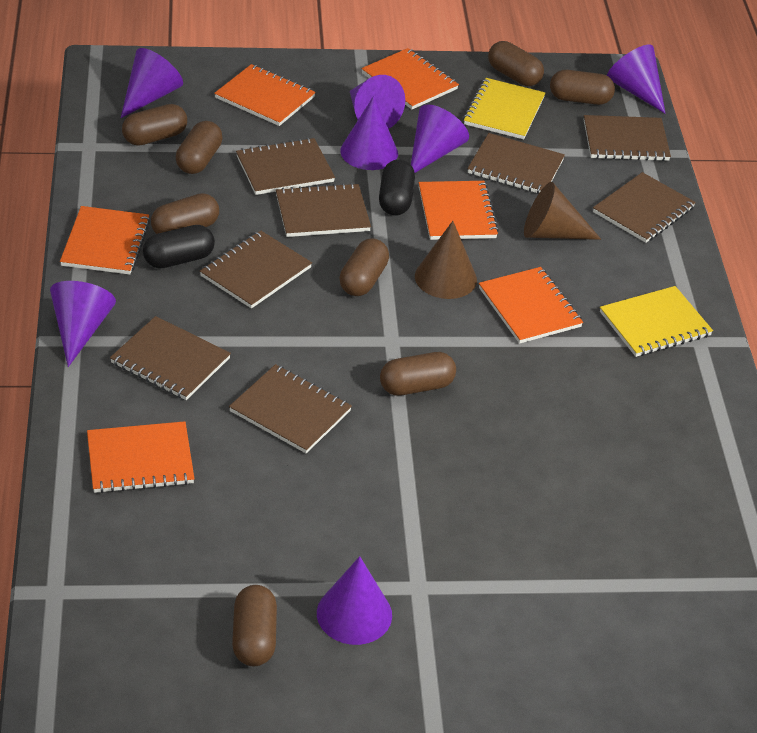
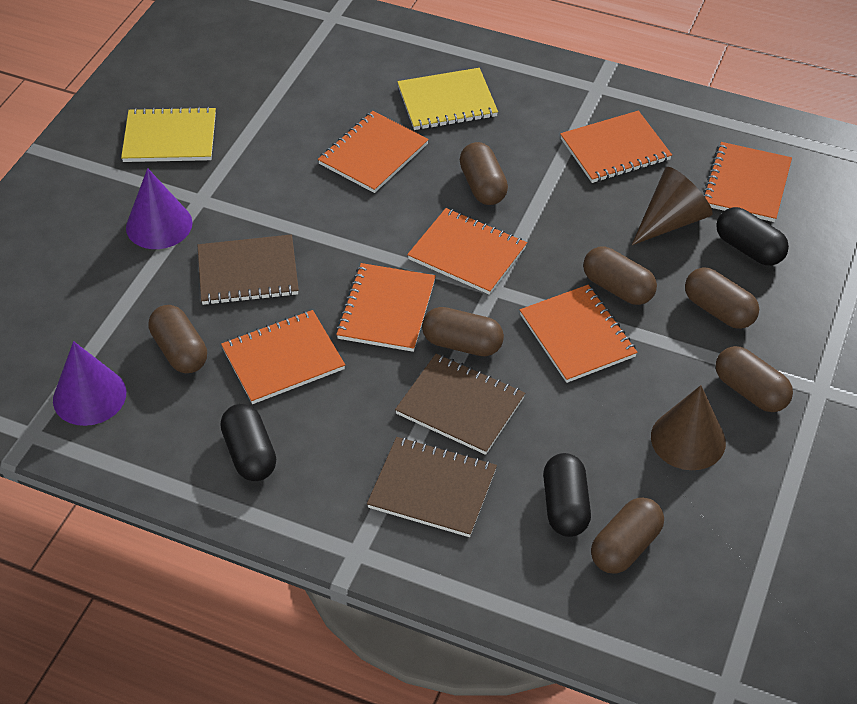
black capsule: [143,225,215,269] [379,159,415,215] = 2 -> [220,404,276,481] [543,453,591,537] [716,207,789,266] = 3
brown capsule: [122,104,187,146] [151,193,219,234] [176,121,223,174] [232,585,277,666] [339,238,389,296] [380,352,456,396] [488,41,544,86] [550,70,615,105] = 8 -> [149,305,207,373] [422,307,504,356] [460,142,508,205] [583,247,657,305] [591,498,664,574] [685,267,759,329] [715,346,793,412] = 7
brown notebook: [110,316,231,400] [200,230,312,309] [229,364,352,453] [236,138,335,195] [276,183,371,237] [467,133,565,194] [584,115,671,161] [593,172,696,243] = 8 -> [197,234,299,305] [367,437,497,537] [395,354,525,455] = 3
orange notebook: [60,206,150,275] [87,421,194,493] [214,64,316,126] [361,48,459,109] [419,181,499,240] [479,267,583,344] = 6 -> [221,310,345,404] [318,111,429,193] [336,263,436,352] [407,208,527,295] [520,285,637,383] [560,111,672,183] [703,142,792,222] = 7
purple cone: [50,281,116,367] [121,48,183,118] [317,556,392,645] [340,96,398,170] [350,75,405,129] [411,104,469,173] [607,44,666,114] = 7 -> [53,341,126,426] [126,168,192,249] = 2

